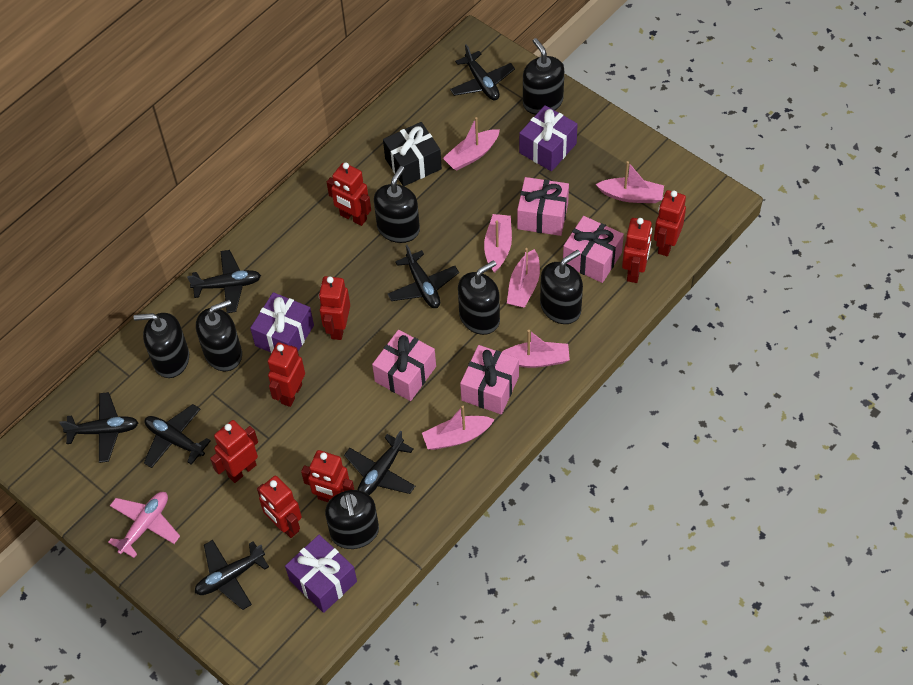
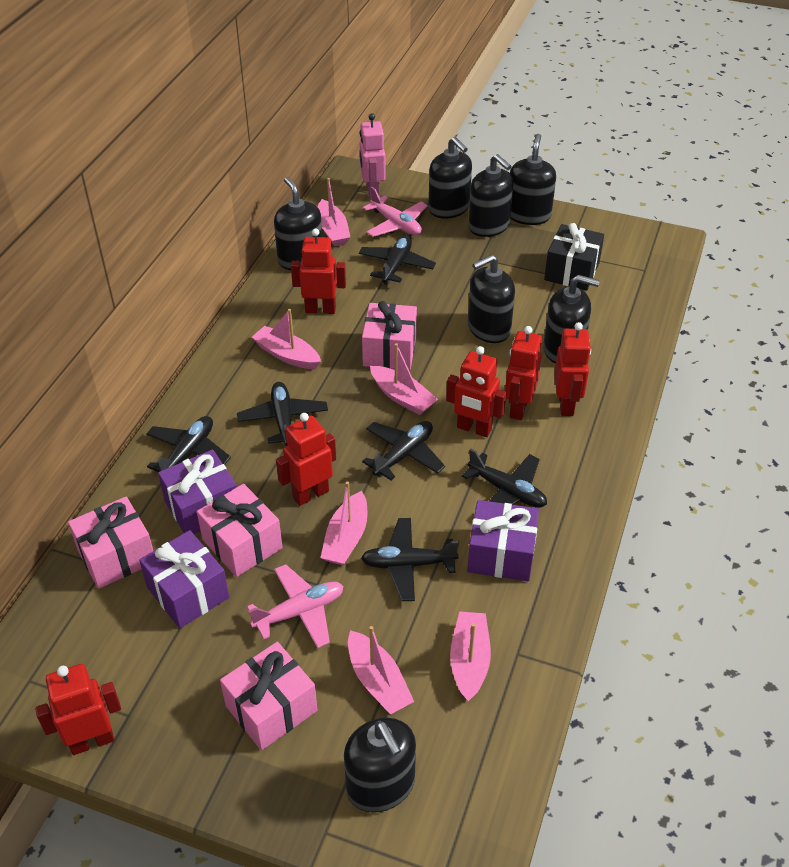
black plane: [59,392,139,463] [144,404,211,468] [187,250,261,313] [195,540,269,610] [344,431,415,495] [388,245,459,308] [450,44,515,100] = 7 -> [146,416,231,472] [237,382,328,446] [359,235,436,285] [361,518,459,601] [362,421,445,480] [462,448,547,508] = 6
pink plane: [108,492,180,558] = 1 -> [247,564,343,648] [363,187,428,237] = 2
pink robot: none = 0 -> [359,113,386,200] = 1
red robot: [210,420,258,483] [257,476,302,538] [268,342,305,407] [301,450,354,502] [319,276,350,340] [327,163,371,226] [622,218,652,283] [654,190,686,256] = 8 -> [35,664,121,755] [276,413,336,506] [291,228,346,314] [446,346,506,437] [505,326,542,420] [554,322,591,416] = 6

